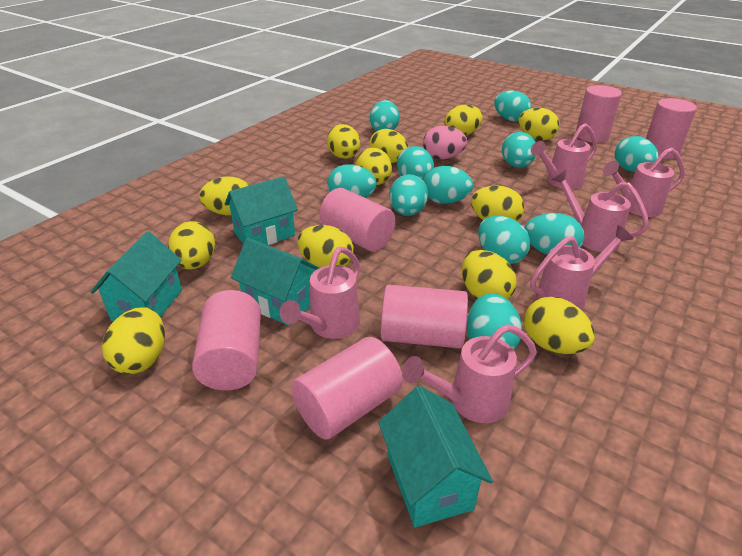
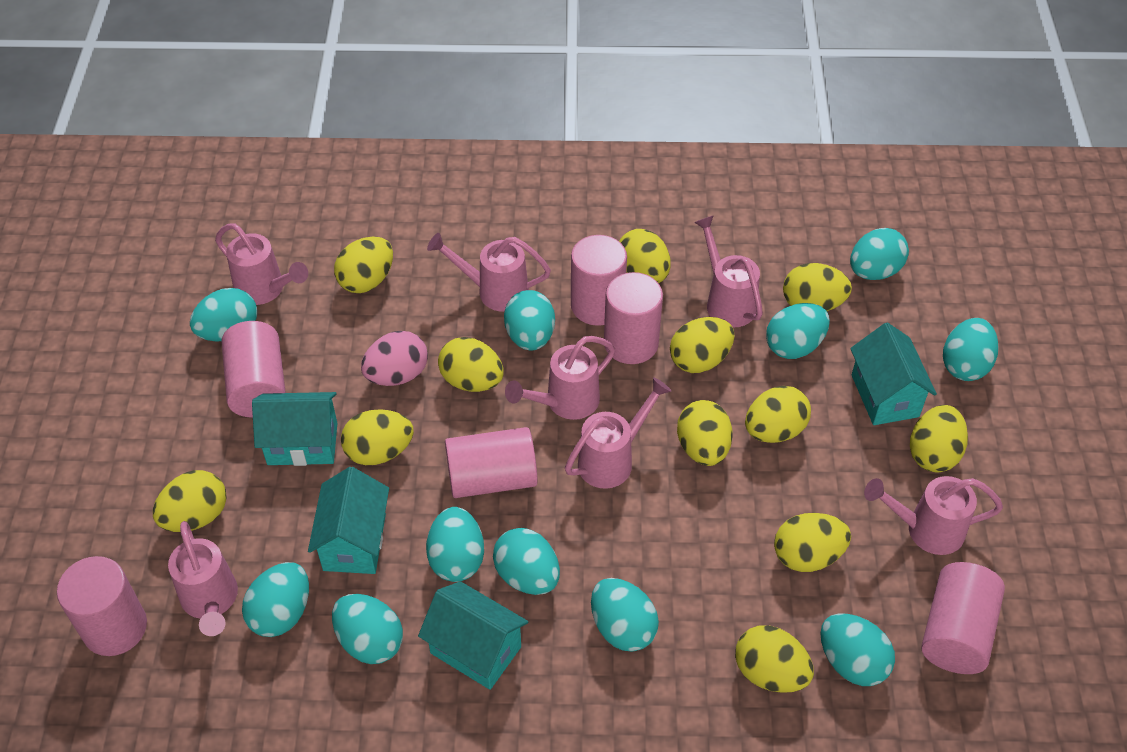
pink watering can: [280,247,360,339] [403,324,537,423] [530,226,633,310] [531,123,597,189] [551,170,649,252] [603,148,685,217] = 6 -> [168,521,238,636] [215,223,308,305] [427,233,551,312] [505,336,615,420] [565,377,671,489] [694,215,763,328] [864,476,1003,555] = 7

